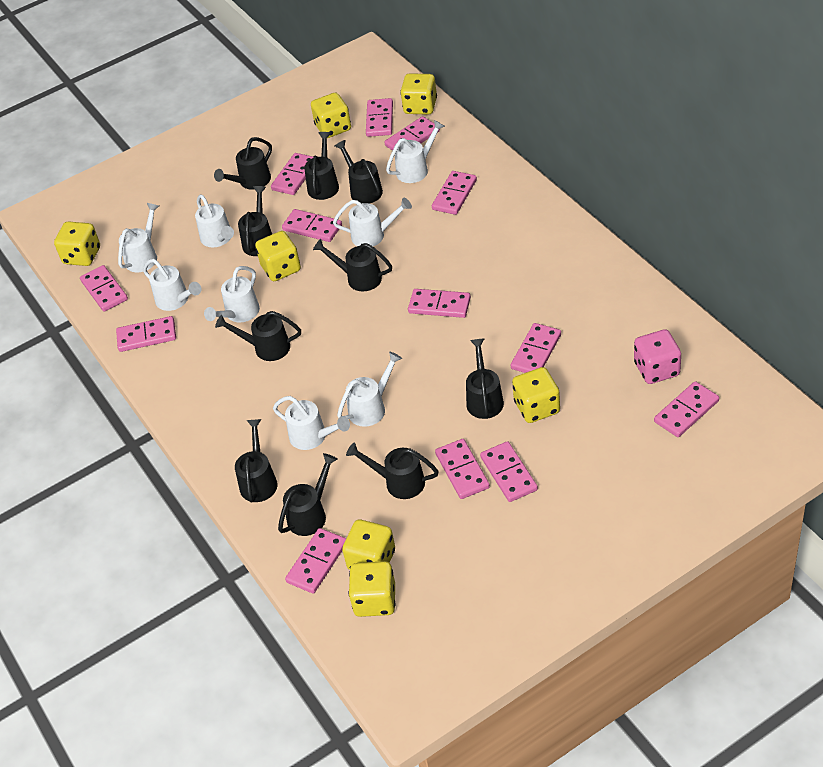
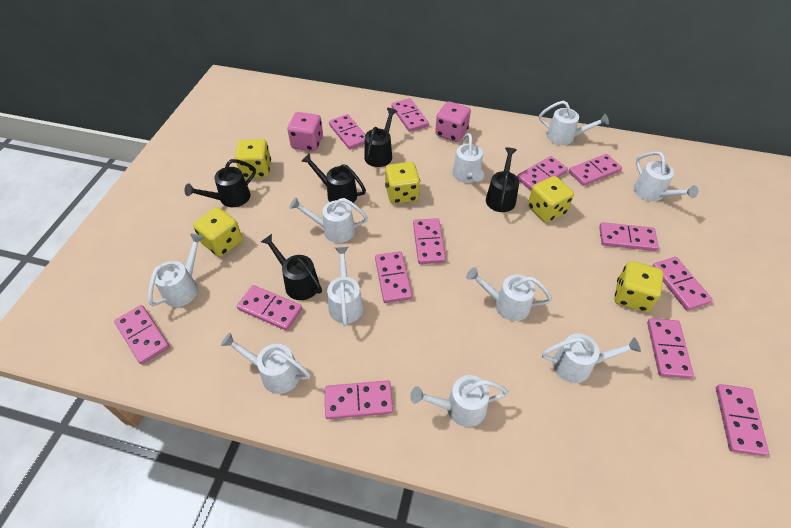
black watering can: [214,137,272,190] [215,311,301,361] [235,419,278,503] [238,186,272,256] [278,453,337,536] [304,132,339,200] [313,239,392,291] [335,140,383,204] [346,443,439,499] [466,338,504,419] = 10 -> [184,159,256,207] [261,234,322,300] [301,153,366,203] [364,108,397,167] [486,147,519,212] = 5
pink dice: [634,329,681,384] = 1 -> [287,112,323,151] [435,101,471,142] = 2
white watering can: [118,203,159,272] [143,259,202,311] [195,194,234,247] [204,266,260,322] [273,396,350,450] [333,198,412,246] [337,352,402,427] [386,120,445,183] = 8 -> [148,234,204,307] [221,332,311,394] [290,197,368,243] [327,247,364,326] [410,375,508,427] [452,133,484,183] [466,267,552,321] [539,101,609,145] [542,334,641,383] [634,151,698,201] = 10
yellow dice: [54,221,100,266] [255,231,301,281] [311,93,351,138] [342,520,395,570] [349,561,395,617] [400,73,437,115] [512,367,560,423] = 7 -> [193,207,243,257] [235,139,271,178] [385,162,420,204] [528,176,574,223] [615,261,664,312] = 5

